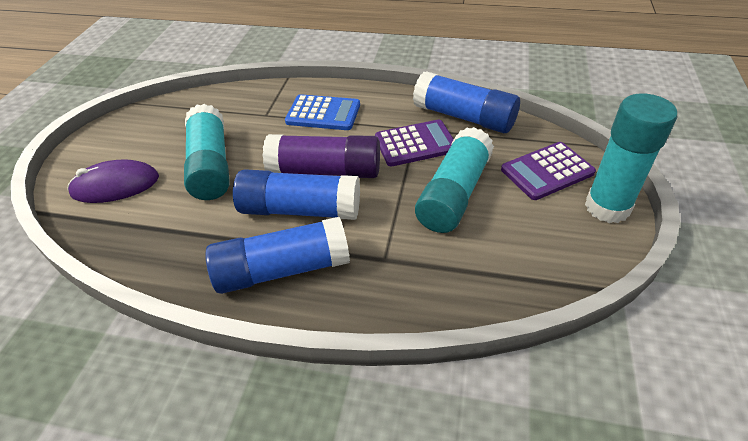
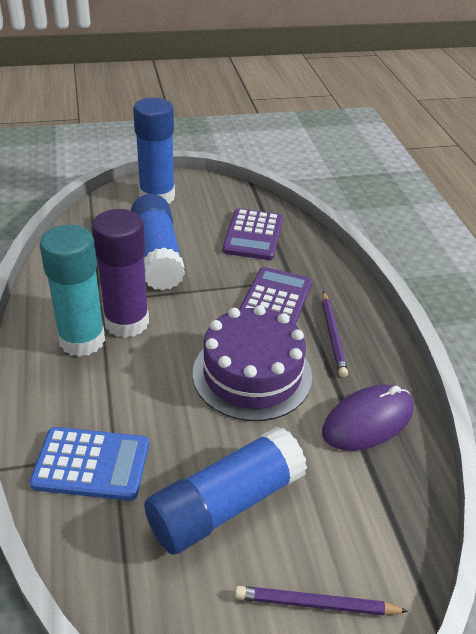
purple cake: none = 0 -> [193,305,312,421] = 1
purple pencil: none = 0 -> [235,586,409,616] [322,291,348,377] = 2
turquoise glue stick: [184,104,230,200] [415,127,494,233] [585,93,677,223] = 3 -> [40,225,105,357] = 1

